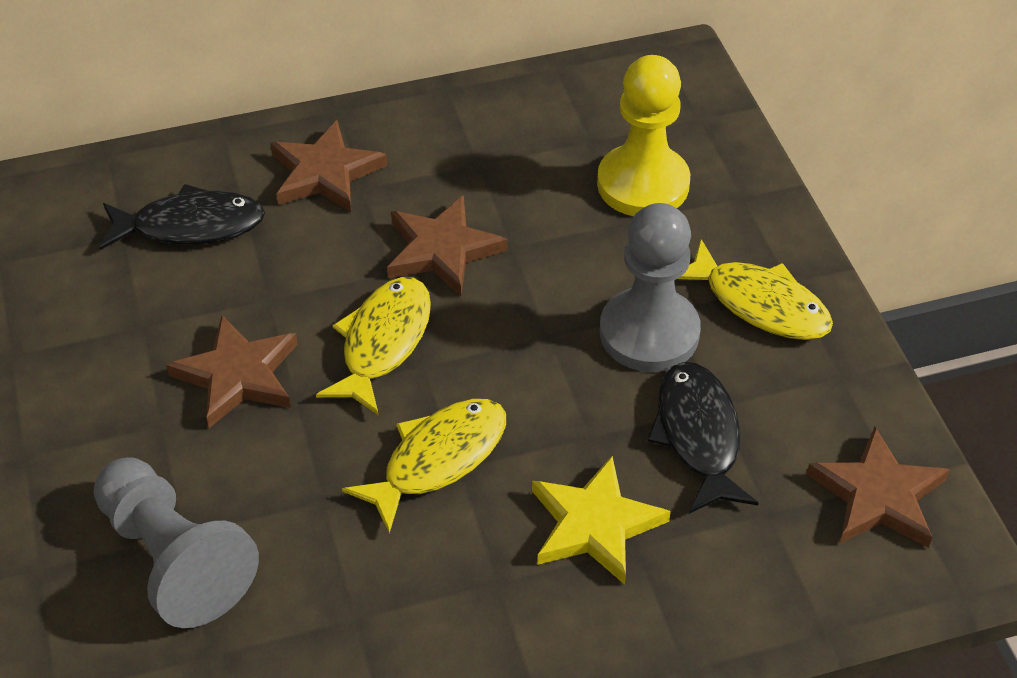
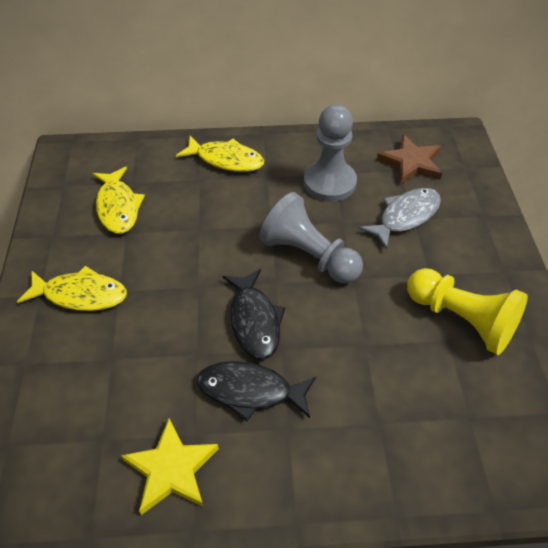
brown star: [166,315,298,428] [270,120,387,212] [387,195,508,296] [807,427,950,548] = 4 -> [377,135,442,185] = 1
grey fish: none = 0 -> [359,188,441,249] = 1

